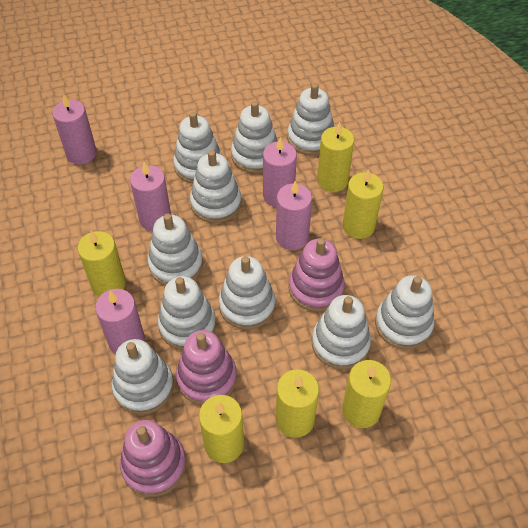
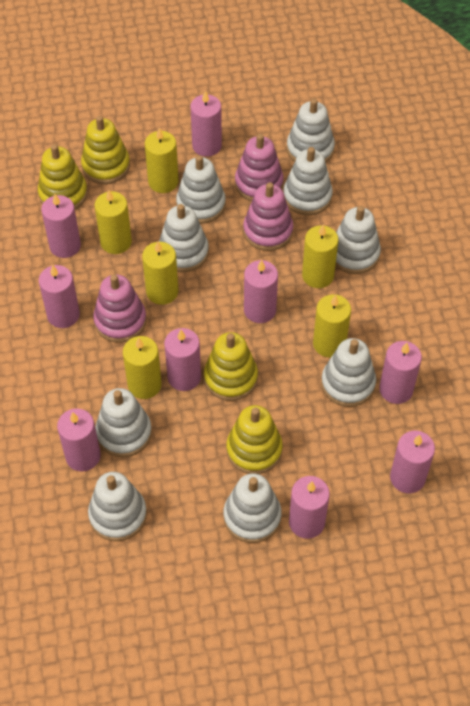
pink candle: [52,94,97,165] [95,289,145,354] [130,162,171,232] [263,137,297,207] [276,181,312,250] = 5 -> [39,265,80,328] [41,194,81,258] [57,408,101,472] [164,328,201,391] [190,90,222,157] [244,260,278,323] [289,476,330,539] [379,341,422,404] [390,431,435,493] = 9
white stacking toy: [111,339,174,415] [148,214,203,286] [158,276,216,350] [173,112,222,184] [190,150,241,223] [219,256,275,330] [231,101,278,173] [287,83,334,155] [312,295,371,369] [375,275,435,349] = 10 -> [88,472,147,541] [95,388,152,457] [159,204,209,272] [176,155,226,224] [224,473,282,543] [283,147,333,216] [287,98,335,163] [321,338,376,407] [335,206,381,274] = 9
yellow stacking toy: none = 0 -> [38,144,88,209] [81,116,130,184] [204,332,258,401] [226,405,283,474] = 4

